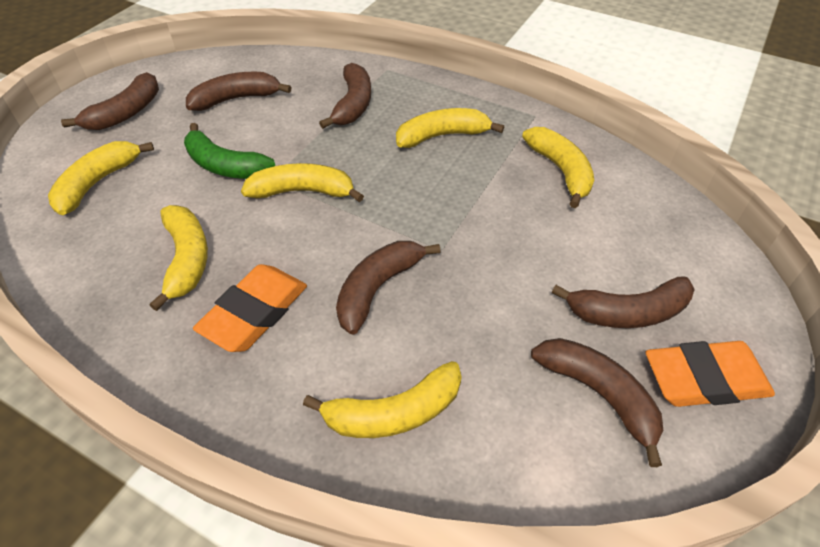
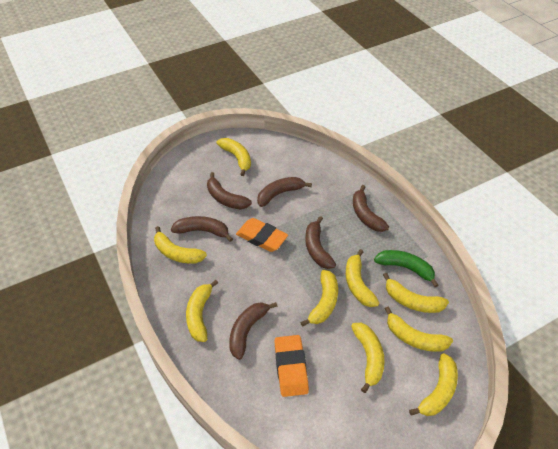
yellow banana: [48,141,154,215] [150,205,208,311] [241,163,364,202] [303,361,462,438] [396,108,504,148] [522,127,594,208] = 6 -> [154,226,207,264] [186,280,218,342] [216,138,251,176] [300,270,338,327] [346,249,380,307] [351,323,384,393] [383,273,449,313] [385,306,453,352] [409,353,458,416] = 9

